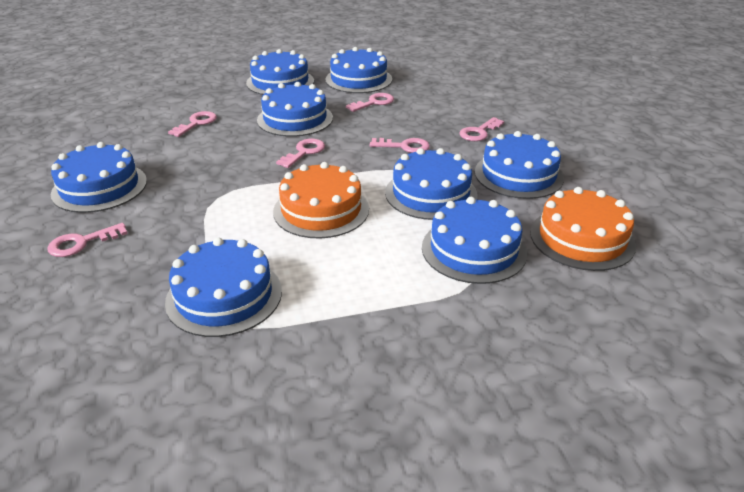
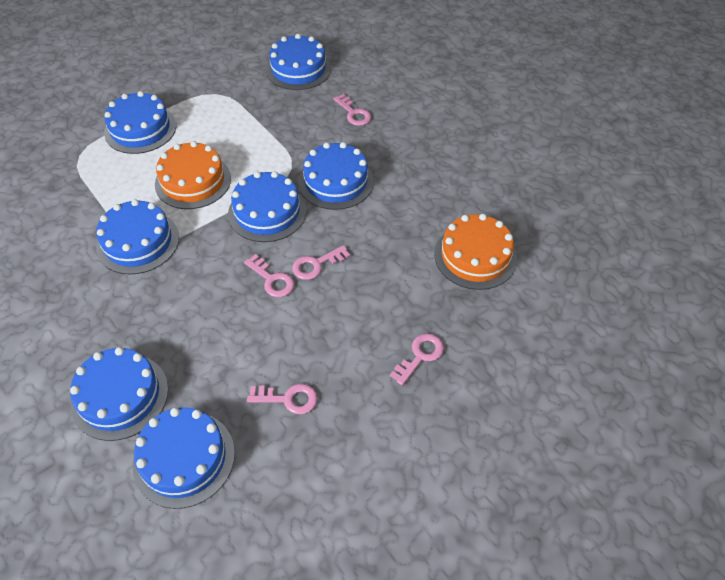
blue cake: [51,142,147,213] [165,237,282,337] [246,49,314,95] [257,82,333,137] [325,47,392,93] [385,148,478,220] [422,197,527,284] [475,131,564,199] = 8 -> [70,347,168,441] [96,199,179,274] [104,91,176,154] [133,407,235,509] [228,171,307,242] [266,34,331,90] [298,142,374,210] = 7
pink key: [47,223,128,257] [168,111,217,137] [276,139,325,168] [346,93,394,112] [370,138,430,153] [460,117,504,141] = 6 -> [244,254,294,297] [247,384,318,414] [292,245,351,280] [333,94,371,126] [390,333,444,385] = 5

